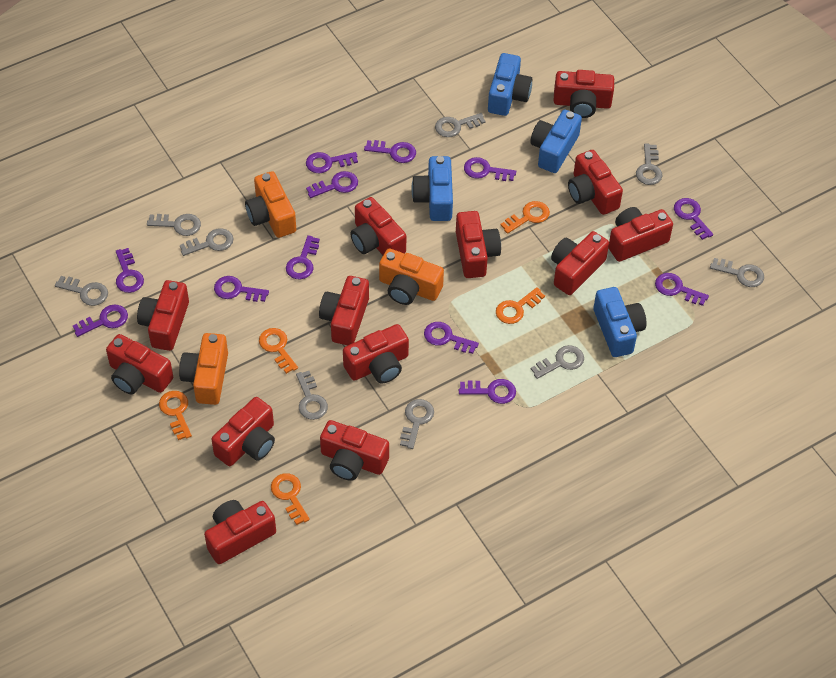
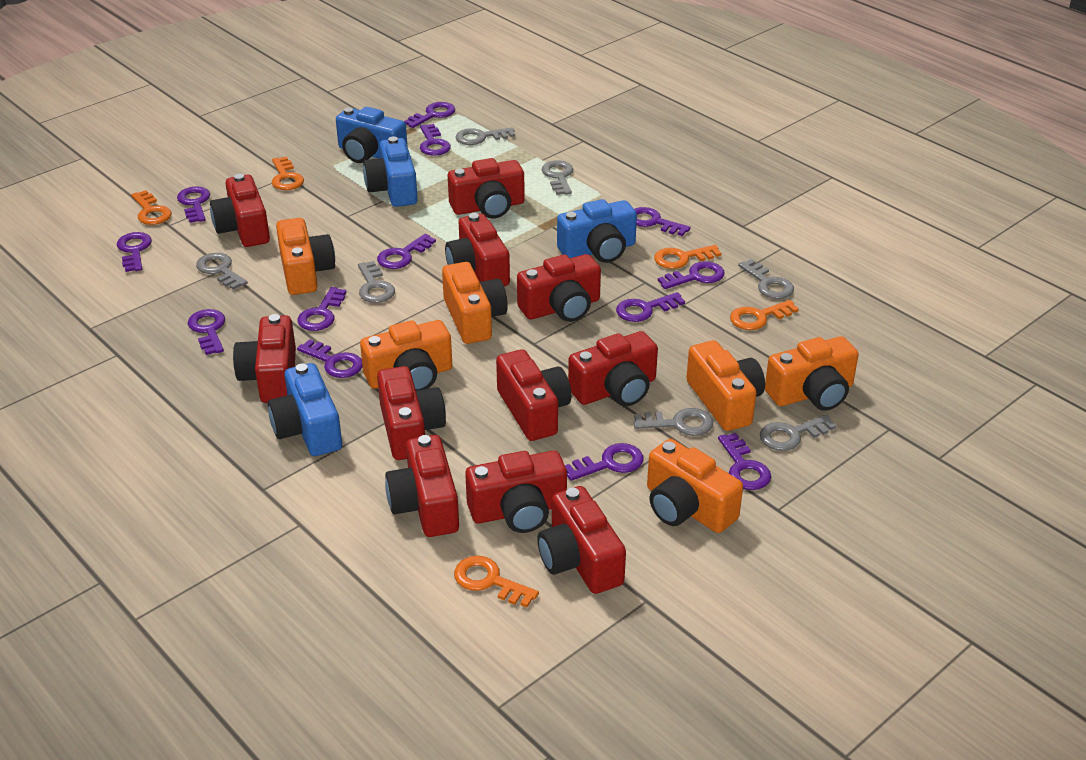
grey key: [55,276,108,306] [147,214,201,236] [180,228,234,256] [296,371,328,420] [400,399,434,449] [435,113,486,137] [531,345,584,379] [636,144,662,185] [710,258,764,287] = 9 -> [196,253,248,290] [358,261,395,303] [455,127,515,145] [542,160,573,195] [633,408,713,436] [738,259,794,299] [760,415,836,451] = 7
orange camera: [179,333,228,405] [245,171,296,238] [379,248,444,305] = 3 -> [276,218,335,295] [360,320,452,390] [442,262,508,344] [647,439,743,533] [686,340,765,431] [765,336,859,411] = 6
purple key: [73,304,128,337] [116,248,144,293] [214,276,269,302] [286,235,320,279] [306,152,358,173] [306,171,358,198] [364,140,416,163] [424,322,479,354] [459,379,516,404] [464,157,516,181] [655,273,709,306] [674,198,713,240] = 12 -> [117,232,152,272] [177,186,210,223] [188,309,225,355] [297,287,347,331] [297,339,363,378] [377,234,436,269] [404,102,455,128] [420,124,451,156] [565,443,643,481] [616,292,685,322] [634,207,691,236] [658,261,725,289] [718,433,771,490] = 13
red camera: [106,334,173,394] [137,280,189,351] [204,500,276,564] [211,397,275,466] [319,276,369,345] [320,420,389,481] [343,324,409,383] [350,197,406,255] [456,211,501,278] [551,231,609,295] [554,70,614,118] [568,150,623,215] [608,207,673,262] = 13 -> [210,174,270,247] [233,314,296,403] [377,366,446,460] [385,435,459,537] [445,213,510,286] [448,158,525,219] [465,451,567,533] [496,349,571,441] [517,254,601,322] [537,486,626,594] [568,331,658,406] = 11

